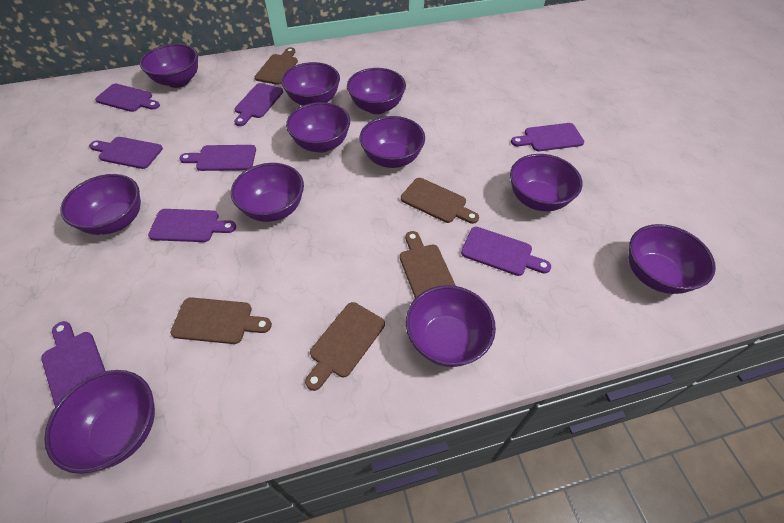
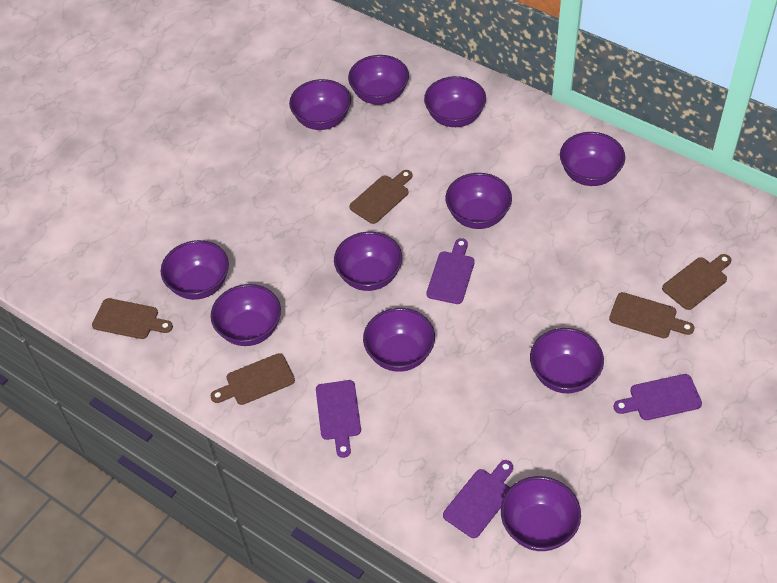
purple cutting board: [41,321,105,407] [89,137,163,169] [95,84,160,112] [148,209,236,242] [179,145,256,171] [234,83,283,126] [461,227,551,276] [511,123,584,151] = 8 -> [316,380,361,458] [426,238,475,304] [443,460,513,538] [613,374,702,420] = 4

